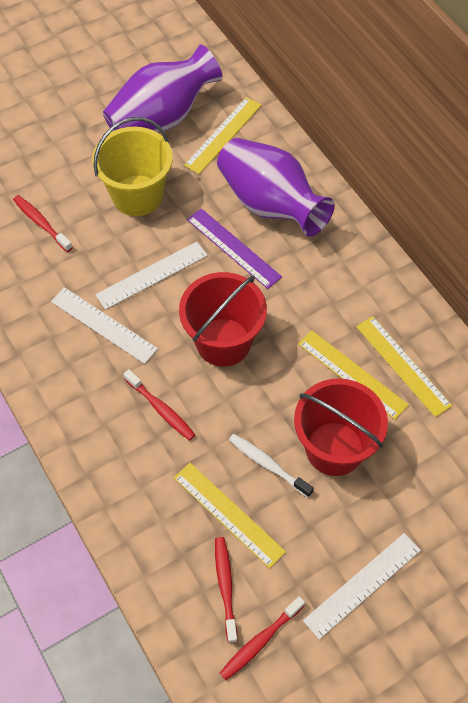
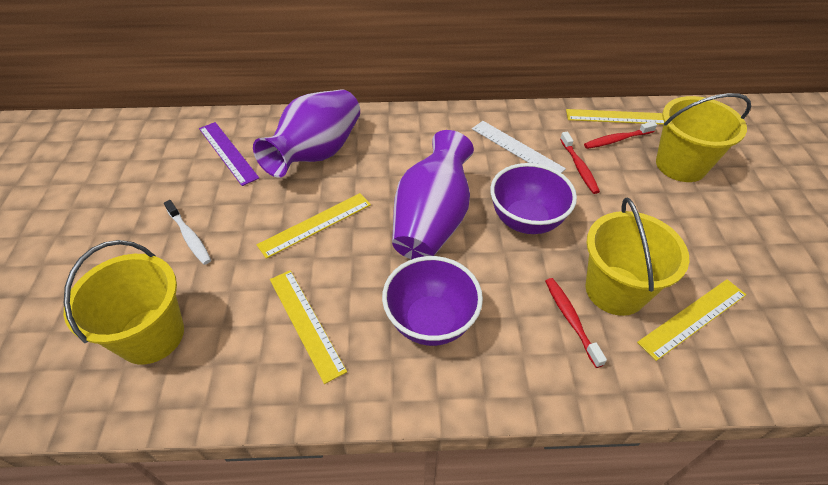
purple bowl: none = 0 -> [382,256,483,346] [490,163,577,234] = 2
red bucket: [179,272,267,367] [294,378,388,476] = 2 -> none = 0
red toothbrush: [13,195,73,252] [124,369,195,441] [215,537,238,643] [220,596,305,680] = 4 -> [545,278,607,368] [560,132,600,194] [584,121,657,149] = 3
white ruler: [51,287,158,364] [95,242,208,310] [303,533,421,639] = 3 -> [472,121,566,173] = 1
yellow bucket: [92,117,173,216] = 1 -> [64,240,184,365] [586,197,689,316] [656,93,751,182] = 3

